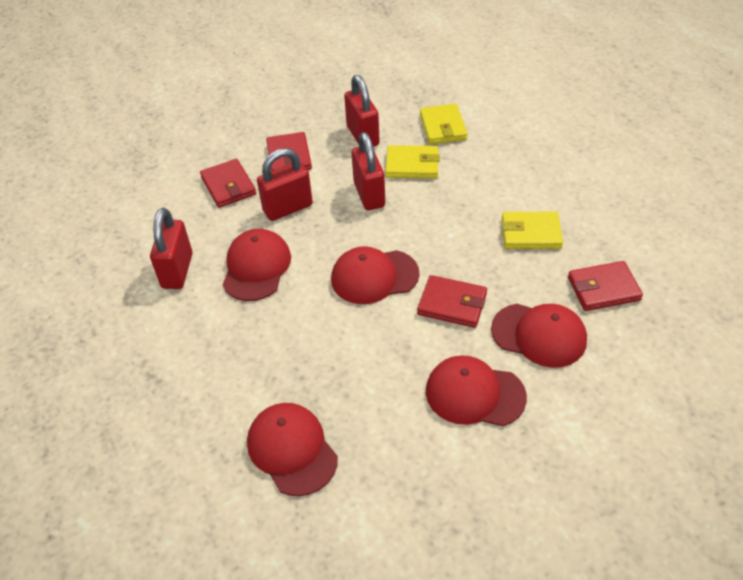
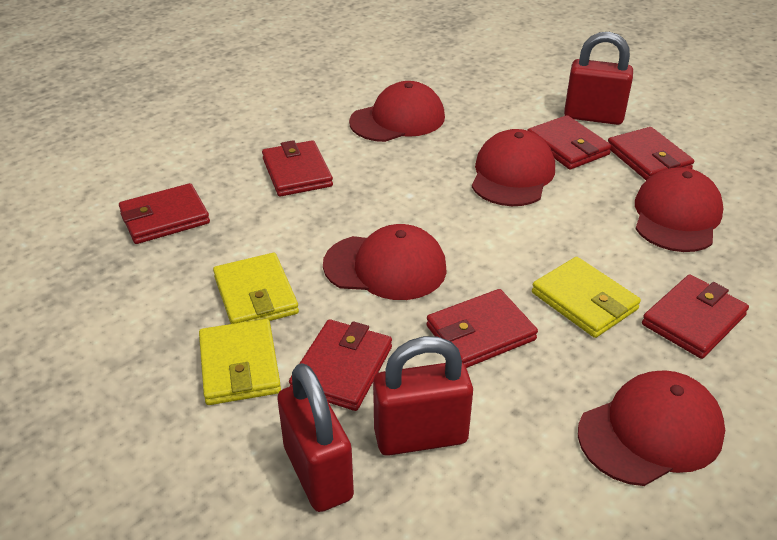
red padlock: [150,208,193,289] [257,148,313,221] [344,75,380,147] [352,132,385,210] = 4 -> [277,363,354,512] [373,336,473,456] [564,32,633,125] = 3
red wallet: [200,159,256,208] [266,132,312,171] [417,275,487,328] [568,261,643,311] = 4 -> [119,183,210,244] [262,140,333,197] [289,319,392,411] [426,289,538,368] [527,115,612,169] [608,127,694,180] [642,274,749,359] = 7

